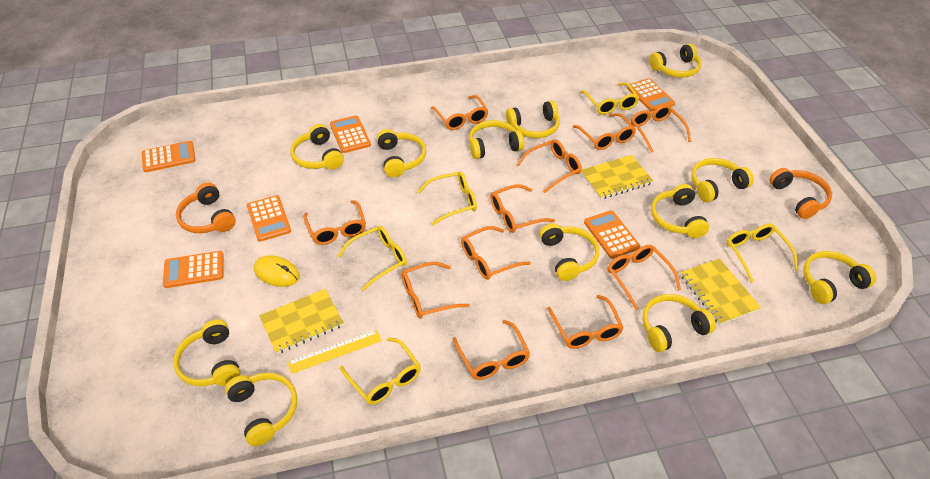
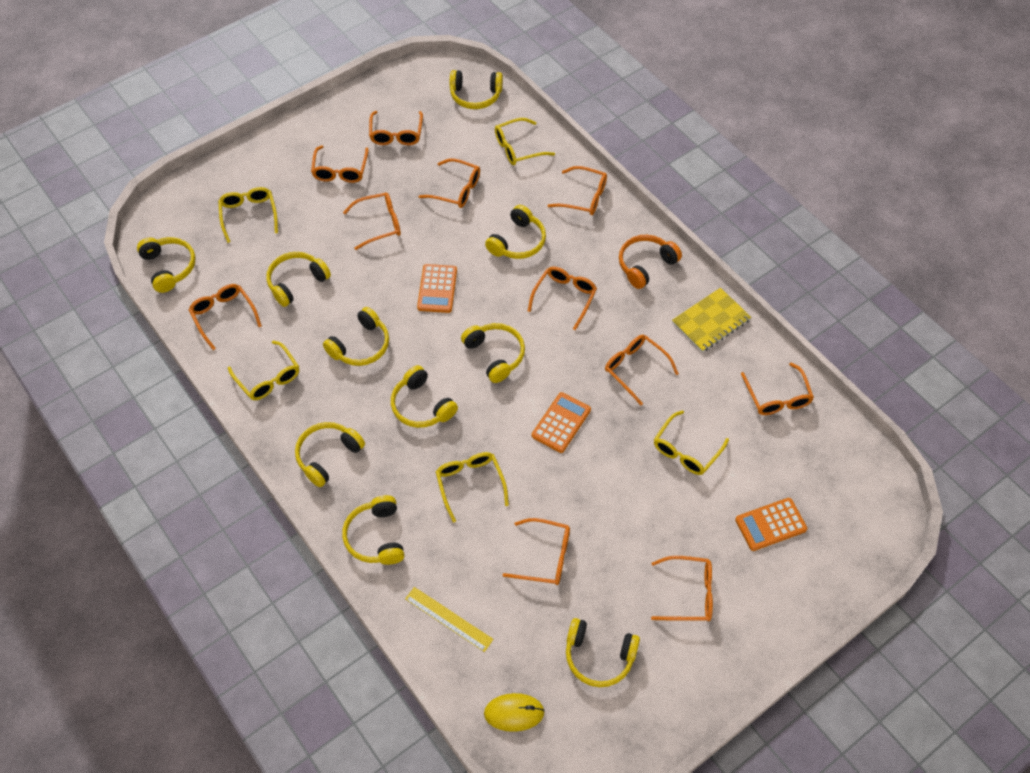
orange calculator: [142,141,195,172] [163,251,224,288] [247,195,291,242] [330,115,371,153] [584,211,640,259] [627,78,675,111] = 6 -> [417,264,457,313] [532,392,591,453] [735,498,807,551] = 3
orange headphones: [176,182,236,233] [769,168,832,219] = 2 -> [619,235,682,289] = 1
yellow headphones: [173,319,240,386] [225,373,297,446] [290,124,344,170] [377,129,426,177] [469,120,524,159] [506,101,560,138] [540,223,599,281] [642,294,716,352] [649,44,701,78] [651,184,709,238] [691,158,754,202] [803,251,876,304] = 12 -> [137,237,195,293] [266,252,331,307] [295,422,365,487] [323,307,389,366] [342,495,404,565] [391,365,458,428] [450,70,503,109] [461,323,525,383] [485,205,546,259] [566,618,640,687] = 10
yellow notebook: [259,289,344,354] [581,155,653,199] [680,258,761,325] = 3 -> [672,288,751,352] = 1

